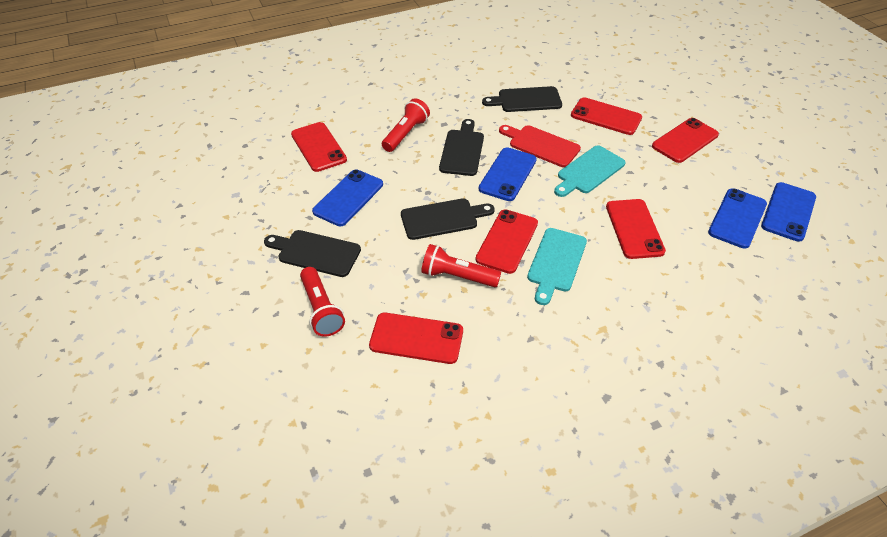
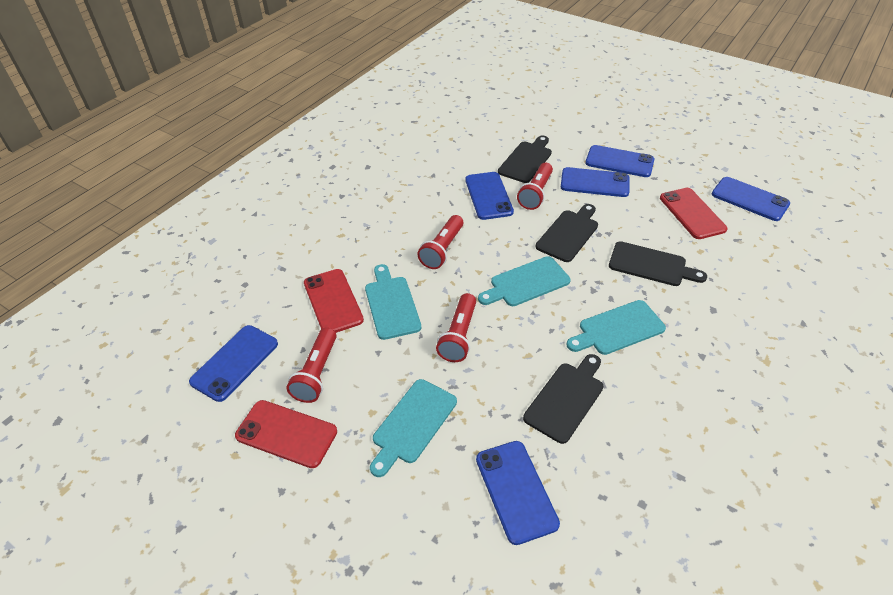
blue phone: [312,169,383,226] [479,147,537,201] [708,188,767,249] [761,182,816,242] = 4 -> [189,325,278,402] [465,172,514,220] [476,441,560,545] [561,167,629,197] [585,145,655,177] [712,177,790,221] = 6
red cutting board: [499,125,581,167] = 1 -> none = 0
red flashlight: [300,267,345,337] [382,98,430,152] [421,244,501,287] = 3 -> [286,327,336,403] [417,215,463,269] [436,293,476,362] [517,163,553,210] = 4
red phone: [291,122,347,172] [369,313,463,364] [476,209,538,274] [571,97,642,135] [606,199,666,259] [652,118,719,163] = 6 -> [235,400,337,468] [304,269,364,333] [660,188,727,239] = 3
turquoise cutting board: [527,228,587,305] [554,146,626,197] = 2 -> [365,264,421,340] [370,379,457,477] [478,256,571,306] [566,300,666,355] = 4

